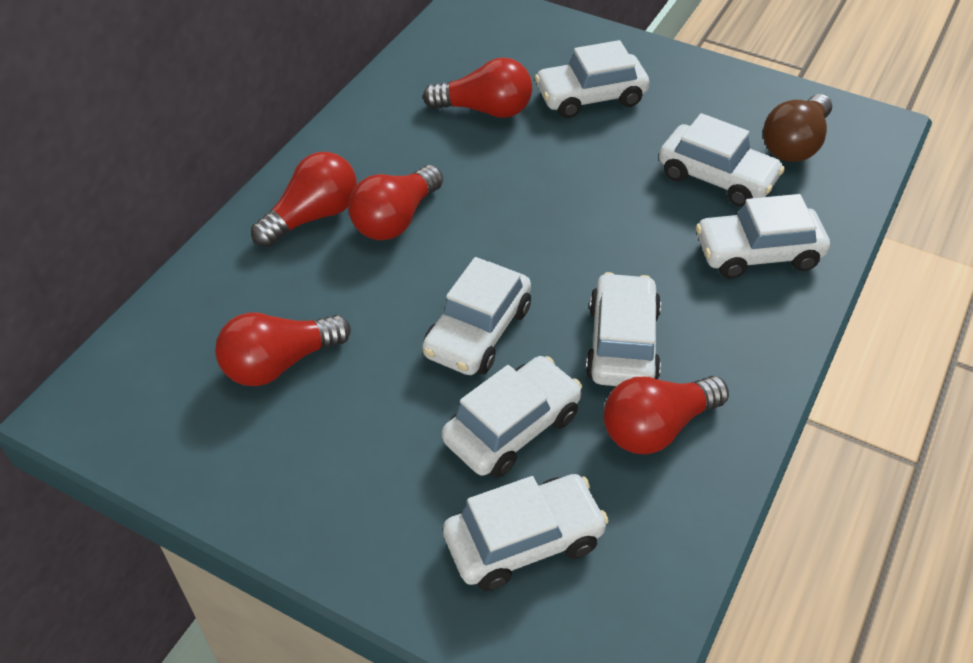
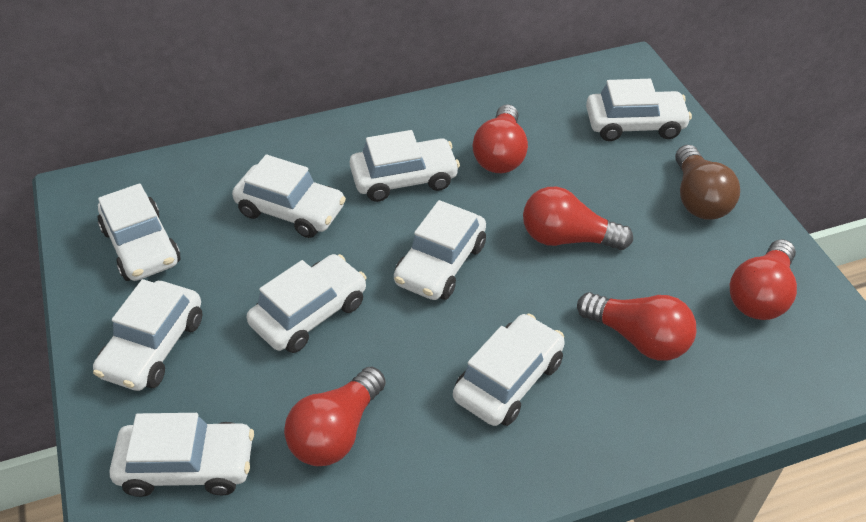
white car: [422,257,531,375] [442,356,582,478] [443,474,609,591] [535,40,650,118] [585,272,661,386] [659,113,785,207] [696,194,830,279] = 7 -> [93,279,202,391] [98,183,180,281] [110,413,254,497] [232,154,346,238] [247,254,366,353] [350,130,460,202] [394,200,486,300] [453,314,565,426] [586,79,692,141] = 9

